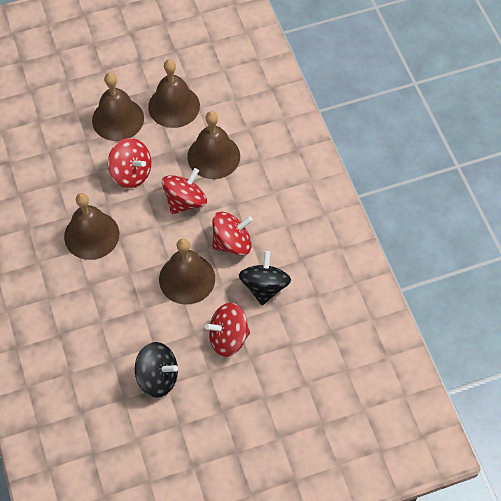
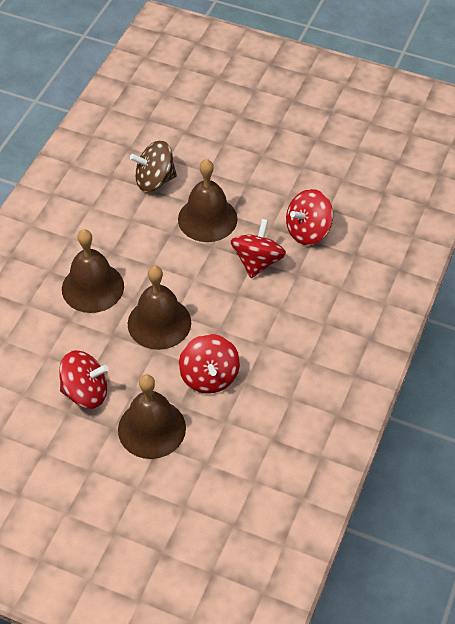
black spinning top: [135,342,178,398] [239,251,291,305] = 2 -> none = 0
brown bell: [64,193,119,260] [92,73,144,141] [148,59,200,128] [159,238,215,305] [187,111,240,179] = 5 -> [62,229,124,313] [118,374,186,459] [128,266,191,350] [178,159,238,242] = 4
brown spinning top: none = 0 -> [130,140,177,192] = 1

